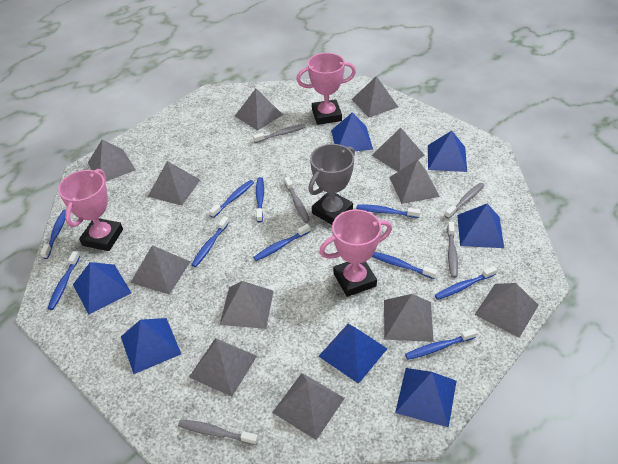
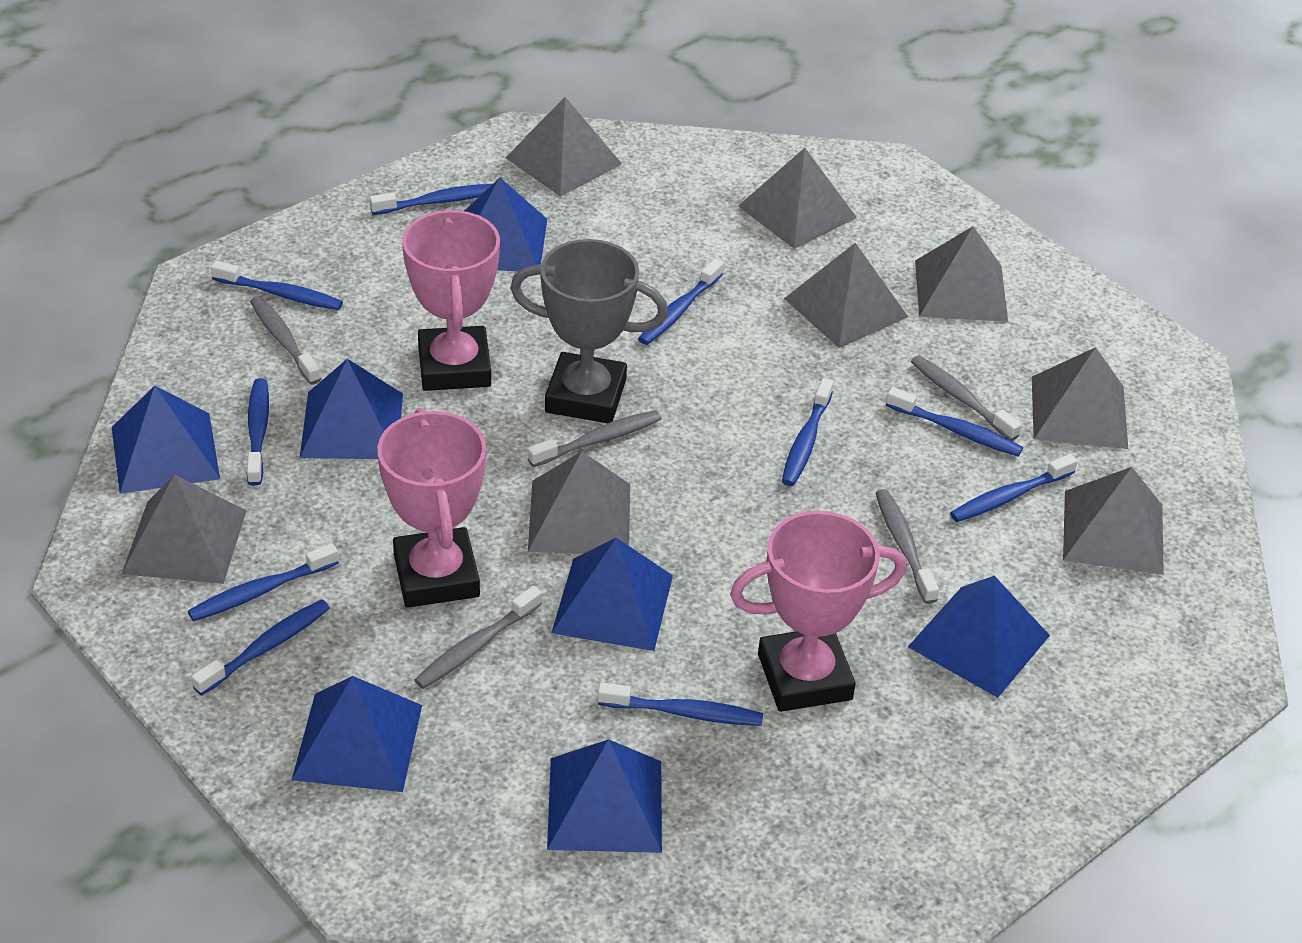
grey pyramid: [88,139,136,181] [131,245,191,295] [148,161,200,206] [189,338,257,397] [220,281,273,329] [235,89,283,131] [272,373,345,440] [351,76,398,117] [372,128,424,172] [384,294,434,342] [389,159,440,204] [475,283,539,338] = 12 -> [122,475,247,584] [505,97,622,197] [528,451,630,554] [738,148,857,249] [784,243,908,348] [915,226,1008,322] [1032,347,1128,449] [1063,467,1164,575] = 8

